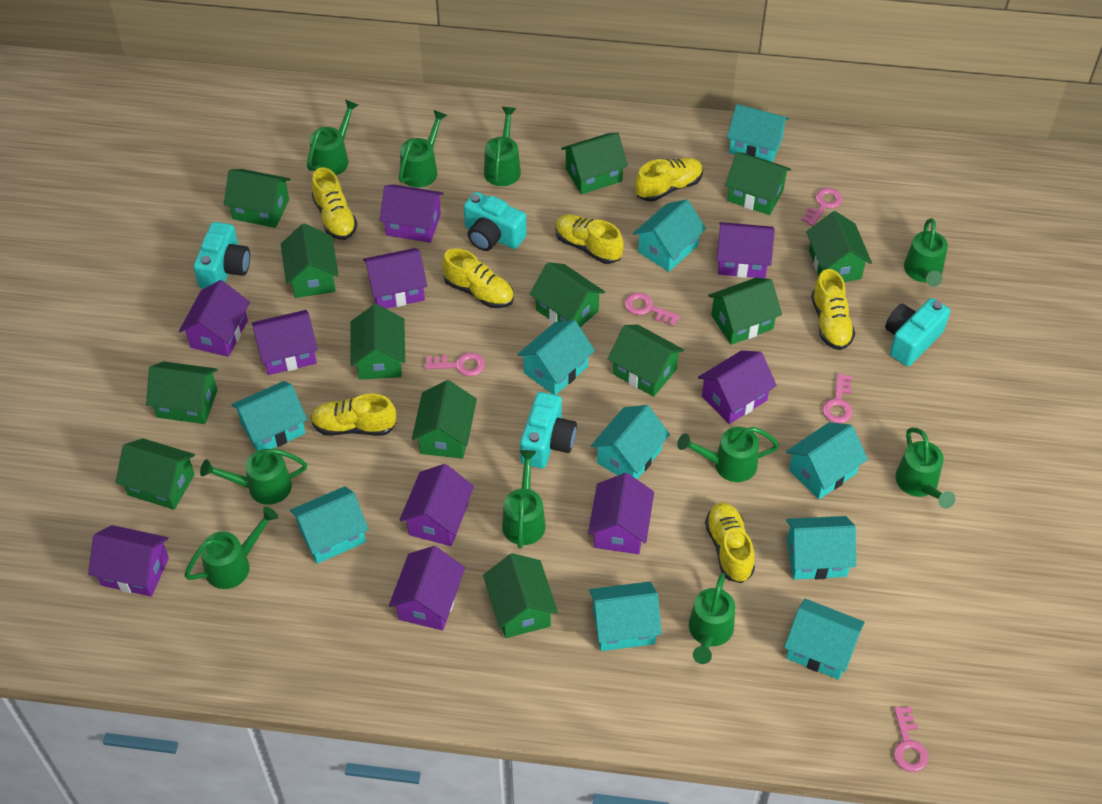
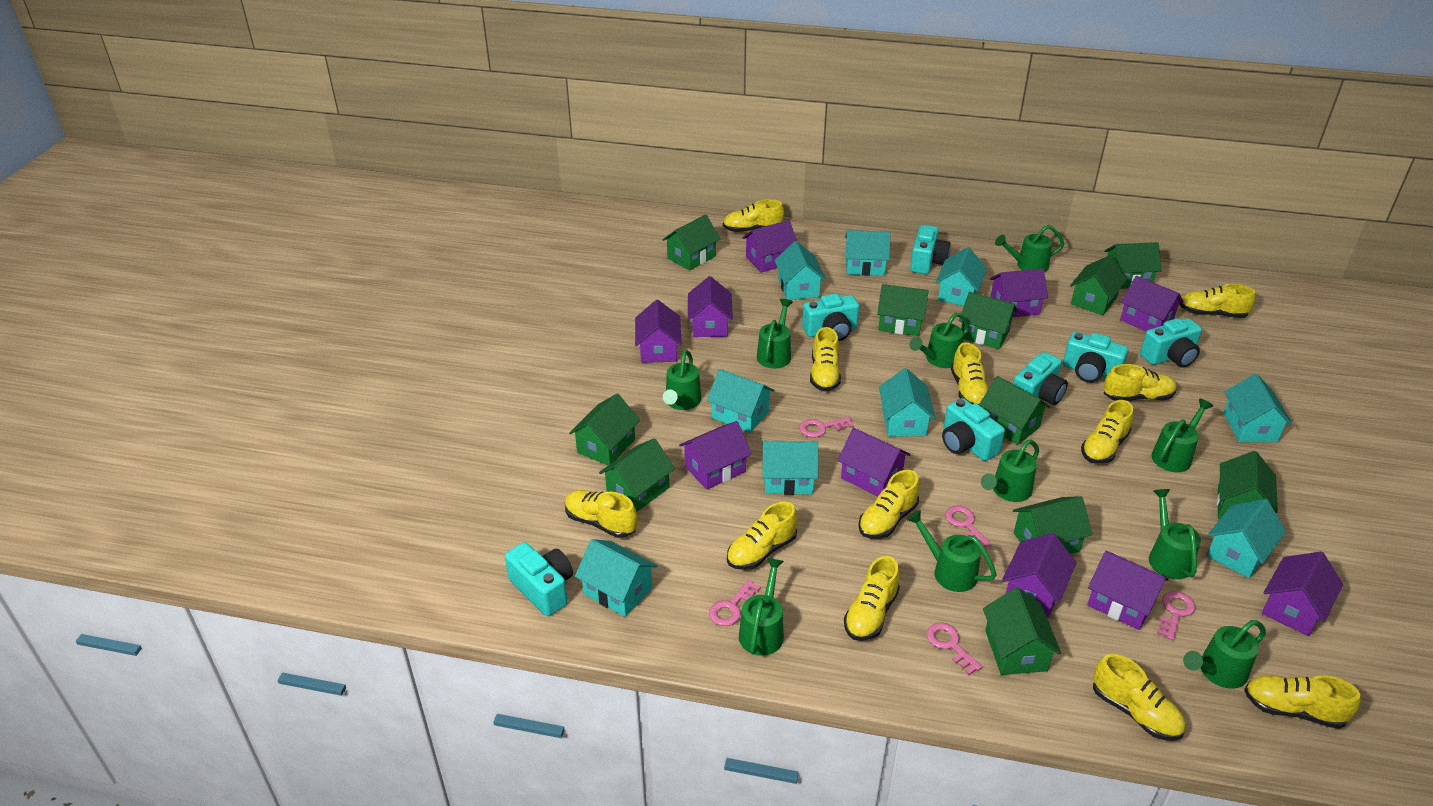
green house: [115,438,195,510] [146,361,218,424] [224,169,290,228] [281,223,339,298] [350,304,405,380] [412,380,477,459] [483,553,558,638] [530,262,605,327] [561,132,628,194] [608,324,684,397] [708,278,782,345] [725,152,791,215] [806,211,872,282] = 13 -> [569,394,640,465] [599,438,675,512] [662,215,721,271] [877,284,929,336] [959,292,1017,349] [979,376,1050,445] [983,587,1061,675] [1013,496,1092,554] [1070,255,1127,315] [1104,242,1162,289] [1217,451,1278,519] = 11
turquoise camera: [193,222,250,289] [464,192,527,251] [520,392,577,468] [885,298,950,366] = 4 -> [505,542,573,616] [802,293,859,341] [910,225,951,274] [942,398,1005,461] [1013,352,1068,405] [1063,332,1128,383] [1140,318,1202,367] = 7
turquoise house: [231,381,307,451] [290,486,369,564] [517,320,595,395] [589,582,662,651] [591,405,670,479] [633,199,706,272] [727,104,789,162] [784,599,865,680] [786,422,868,499] [786,516,856,580] = 10 -> [575,539,658,617] [707,369,774,433] [762,441,818,495] [774,241,826,300] [845,230,891,276] [879,368,935,437] [936,247,987,306] [1207,499,1286,578] [1224,374,1293,442] = 9
yellow shoe: [311,393,397,436] [312,167,358,240] [442,248,514,308] [556,214,624,264] [635,158,703,202] [705,502,755,583] [811,269,855,350] = 7 -> [565,490,637,538] [723,199,784,232] [727,502,798,570] [810,327,841,391] [844,556,900,641] [858,470,920,539] [951,343,988,405] [1081,400,1133,464] [1093,654,1186,741] [1104,364,1177,401] [1179,284,1255,318] [1244,675,1360,729] = 12

